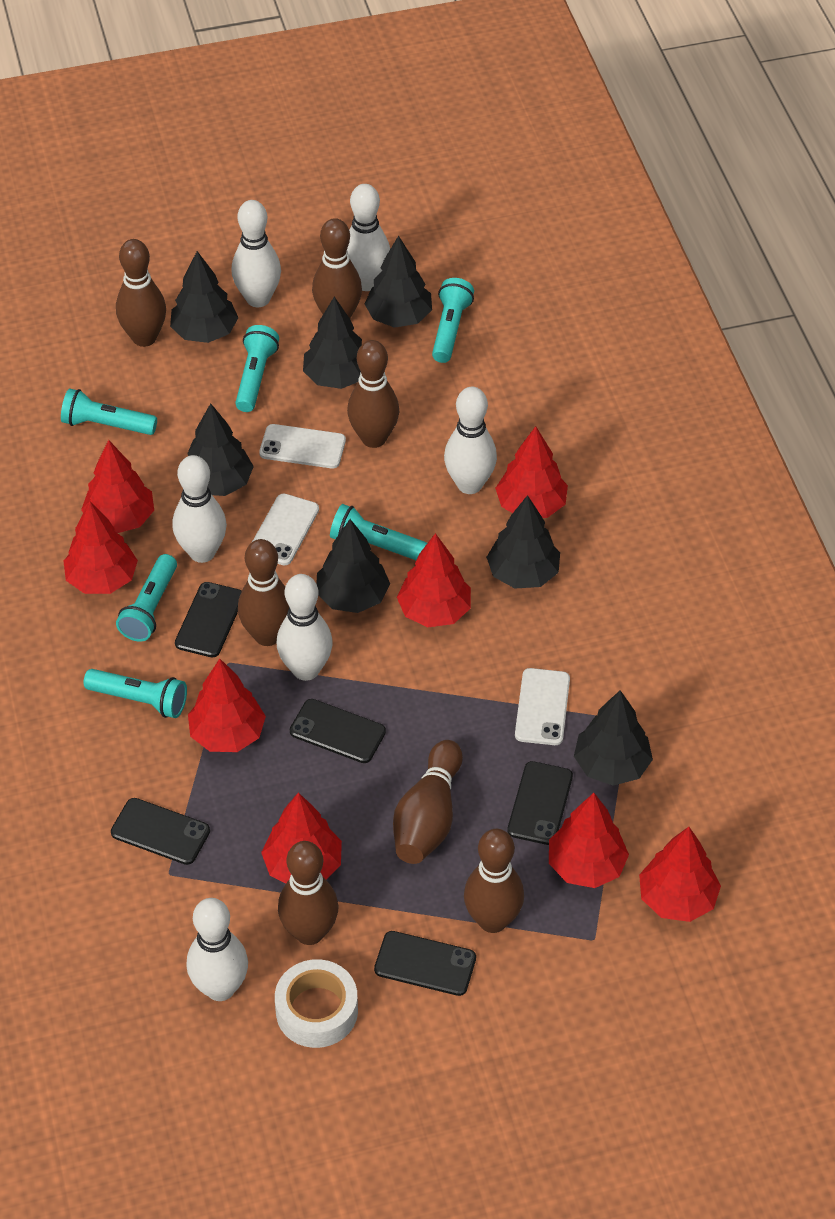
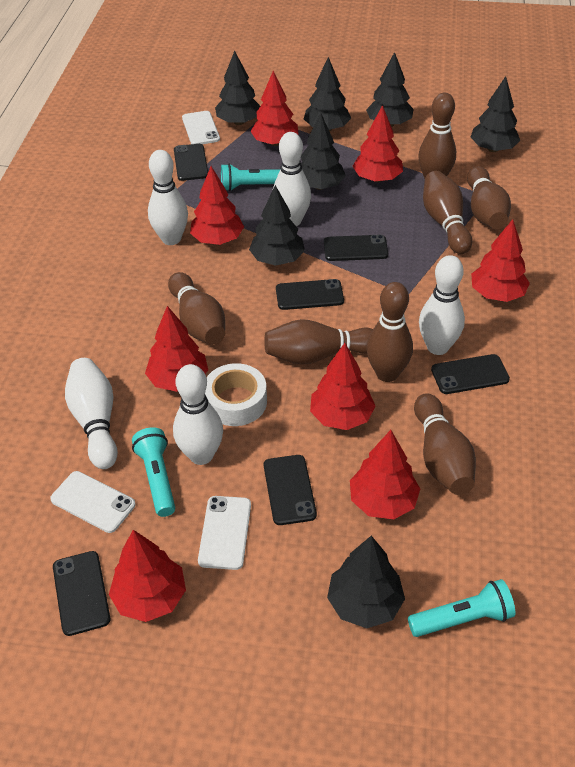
black phone: [111,798,210,865] [175,582,242,657] [290,699,386,763] [374,931,476,996] [507,761,573,845] = 5 -> [53,551,110,636] [174,144,208,181] [264,455,317,525] [276,279,344,310] [324,235,388,261] [431,354,510,394] = 6
turquoise flashlight: [61,389,157,435] [83,669,187,718] [116,554,177,642] [235,325,279,412] [330,504,427,560] [432,278,474,363] = 6 -> [132,427,175,517] [221,164,280,191] [408,579,515,637] = 3
white bowling pin: [172,455,227,563] [187,898,248,1001] [232,200,281,307] [277,574,333,681] [347,184,390,291] [444,387,497,494] = 6 -> [65,358,118,469] [148,150,188,245] [173,364,223,465] [272,132,311,226] [419,255,465,355] = 5

